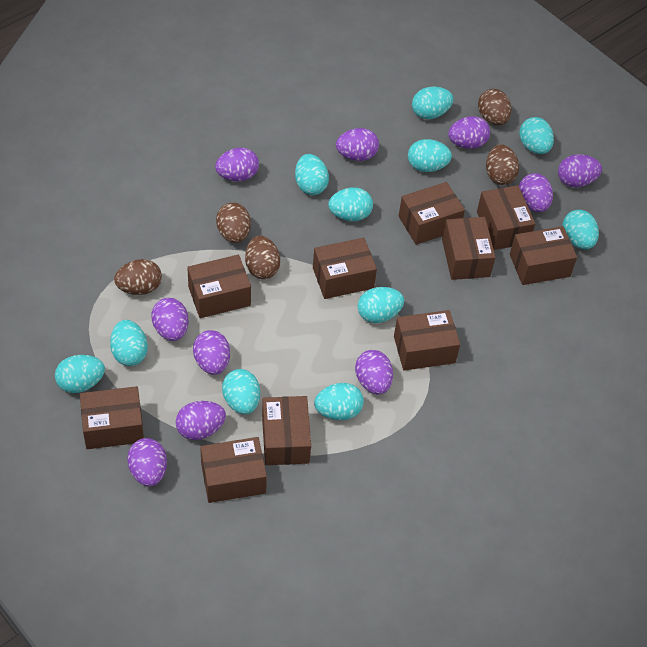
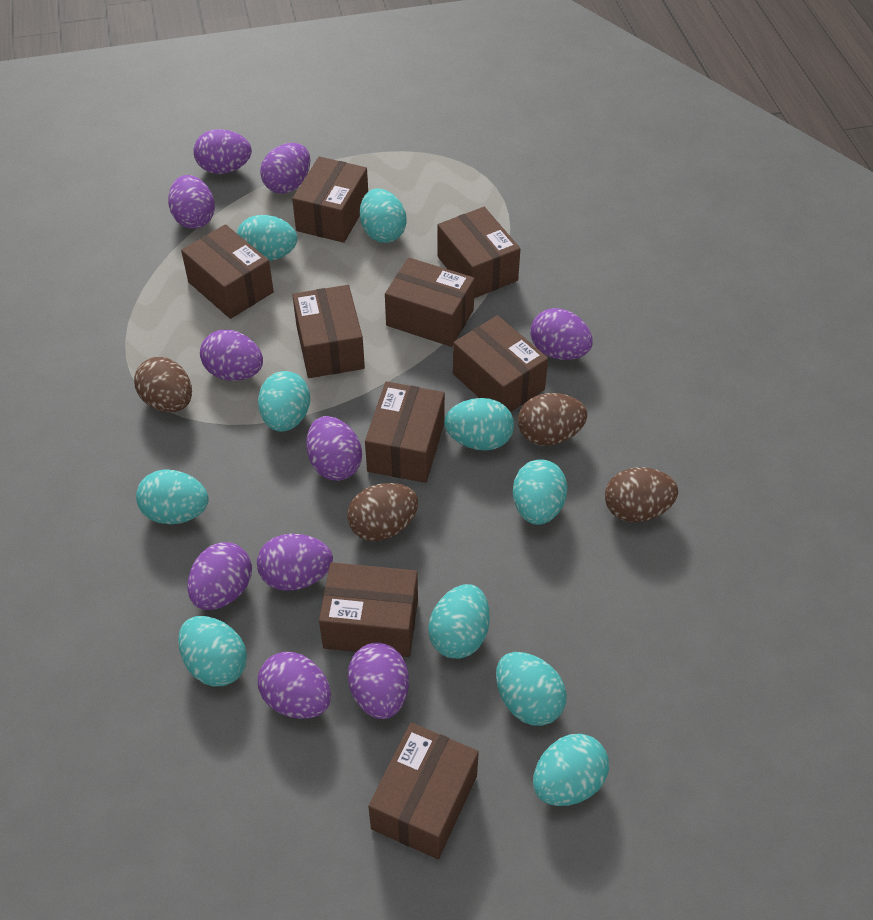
brown box: [80,386,144,449] [187,255,251,318] [200,437,267,503] [262,396,311,465] [313,238,377,299] [394,310,460,371] [399,182,465,245] [442,217,496,280] [477,185,535,250] [510,226,577,285] = 10 -> [181,224,274,319] [292,156,368,243] [292,285,365,378] [319,562,418,657] [365,381,445,483] [368,723,479,859] [385,258,475,347] [437,207,520,298] [453,315,548,412] = 9
brown egg: [114,259,162,295] [216,203,251,243] [245,236,280,279] [478,89,511,125] [486,144,519,185] = 5 -> [134,357,192,412] [347,483,419,541] [518,393,587,446] [605,467,678,522] = 4
turquoise egg: [55,355,105,393] [110,320,148,366] [222,369,260,415] [295,154,329,195] [314,383,364,420] [328,187,373,221] [357,287,404,323] [408,139,452,172] [412,86,453,119] [519,117,554,154] [562,210,599,249] = 11 -> [136,469,209,524] [178,616,247,686] [237,215,297,261] [258,371,310,432] [360,189,407,243] [428,584,490,659] [444,398,514,451] [496,652,567,726] [513,460,568,525] [533,734,609,806] = 10

